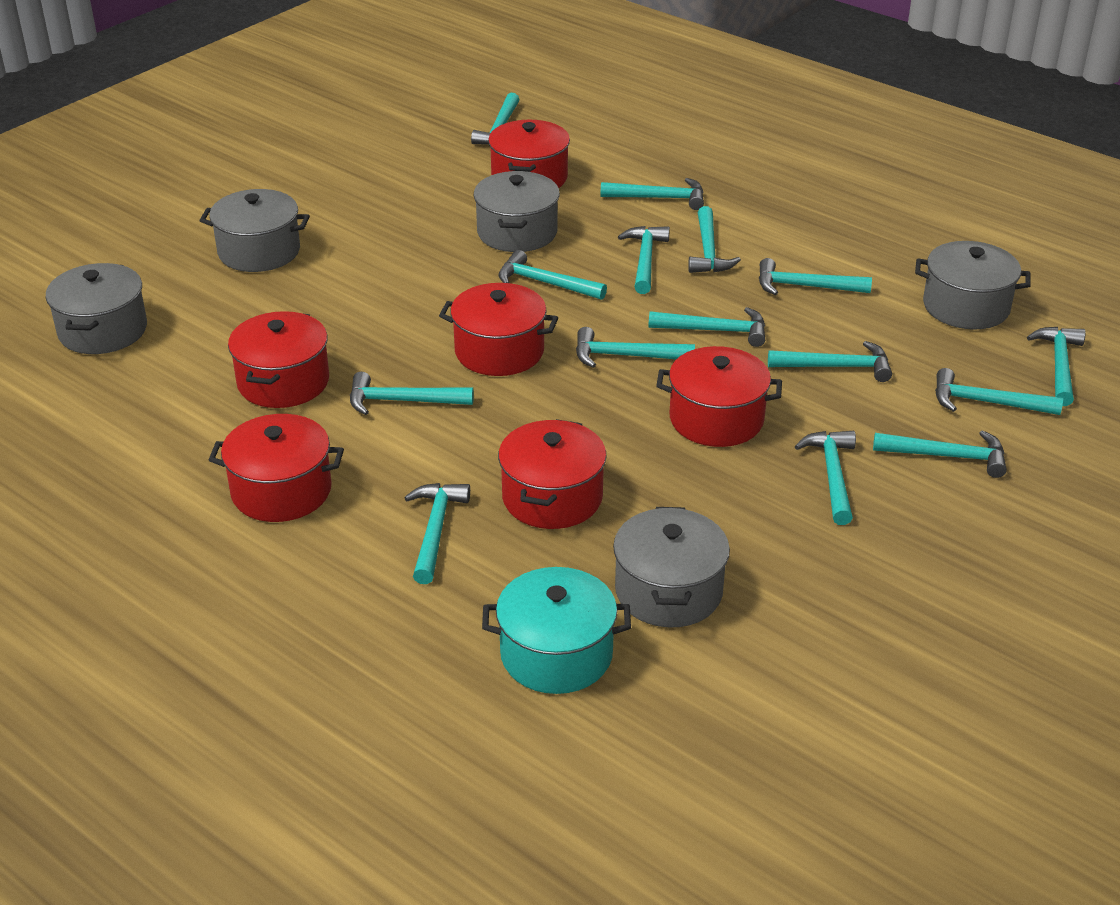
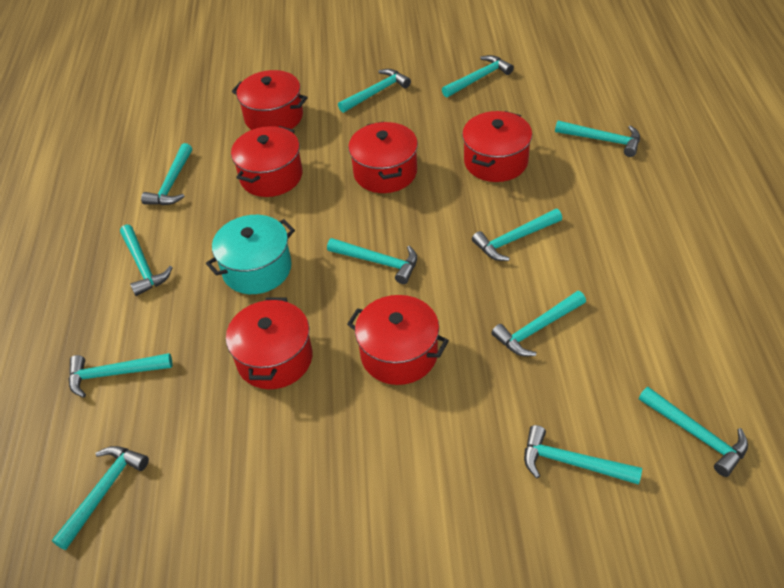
grey pot: [46,263,147,354] [199,189,310,272] [474,171,560,252] [613,507,730,628] [915,241,1031,329] = 5 -> none = 0
turquoise hammer: [350,372,474,415] [404,483,470,584] [471,93,520,144] [498,250,607,300] [576,327,695,368] [600,178,704,210] [618,226,670,294] [648,307,765,347] [688,206,741,273] [759,258,872,295] [768,341,892,382] [795,431,856,525] [873,430,1007,478] [935,368,1063,415] [1027,327,1086,406] = 15 -> [52,446,149,550] [69,353,172,398] [120,224,173,296] [141,143,192,205] [327,238,417,284] [338,69,411,113] [442,55,514,98] [472,209,562,261] [492,291,586,356] [524,425,642,485] [555,121,640,157] [639,387,748,477] = 12

